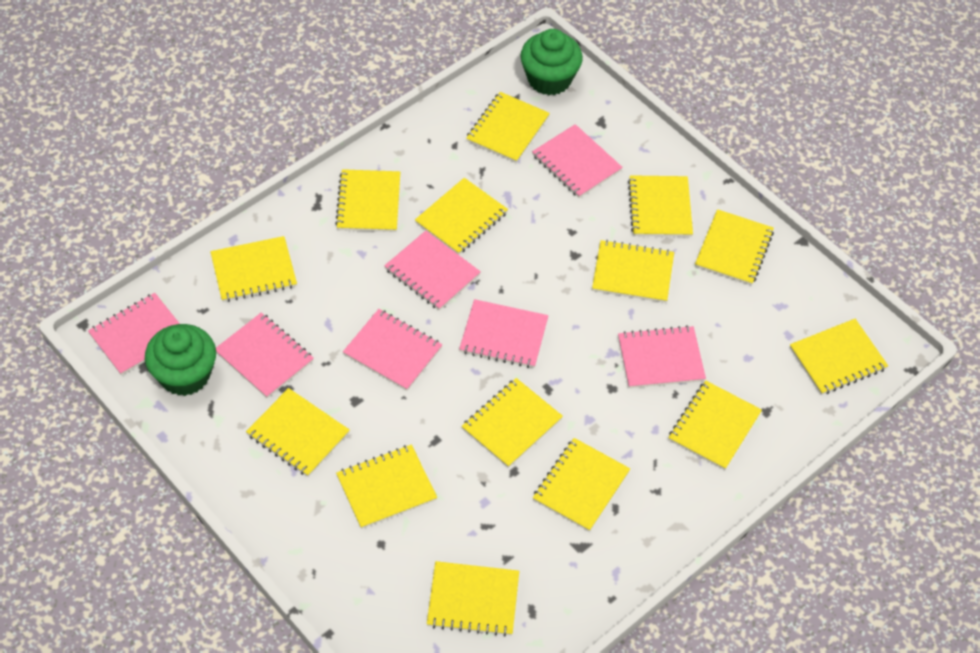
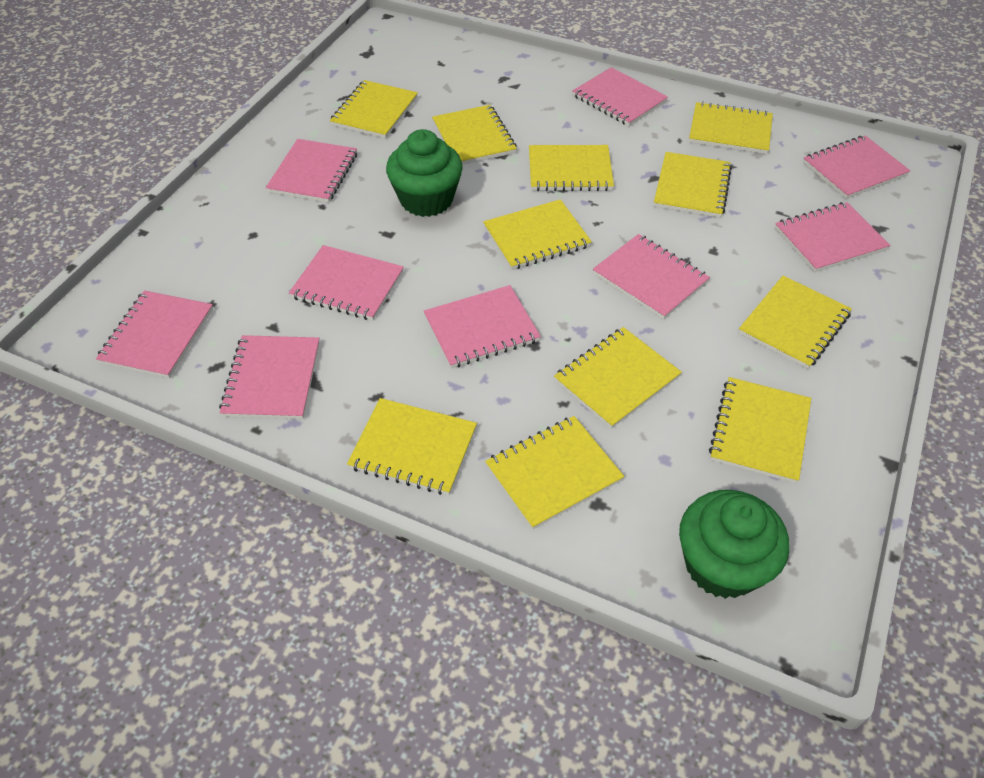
pink notebook: [88,293,180,375] [216,312,314,398] [343,309,442,391] [384,231,481,311] [459,299,549,368] [532,124,623,198] [618,325,706,388] = 7 -> [96,290,213,378] [219,335,320,419] [266,139,357,203] [289,245,404,320] [424,285,541,368] [573,67,668,126] [593,234,710,319] [775,202,890,272] [803,135,910,199] = 9
yellow notebook: [210,236,297,302] [246,388,350,477] [335,169,400,232] [336,445,437,529] [415,178,508,255] [427,561,519,637] [462,378,563,468] [466,92,550,163] [533,438,630,532] [592,240,674,303] [628,175,693,237] [668,381,762,470] [695,209,774,285] [790,319,888,395] = 14 -> [330,80,418,139] [347,398,477,495] [432,105,517,165] [483,199,592,270] [485,416,624,530] [529,145,614,191] [554,327,682,429] [654,152,732,218] [689,102,773,154] [709,377,811,483] [738,276,852,369] = 11

